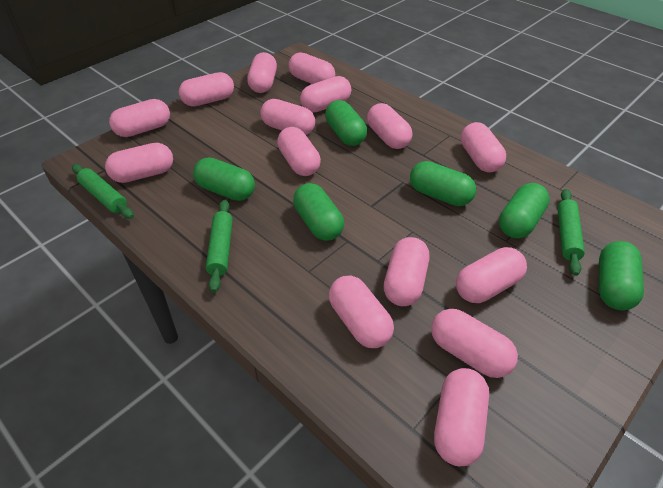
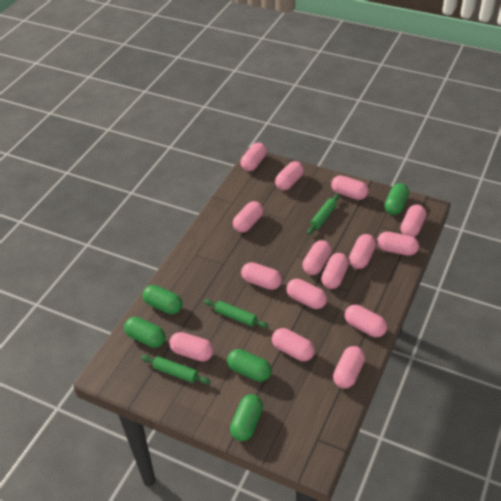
green capsule: [193,157,255,201] [293,183,344,241] [325,100,367,146] [410,161,476,206] [499,183,550,239] [599,241,644,310] = 6 -> [124,317,166,348] [142,285,183,314] [227,349,272,382] [230,394,263,441] [384,183,409,215] = 5

